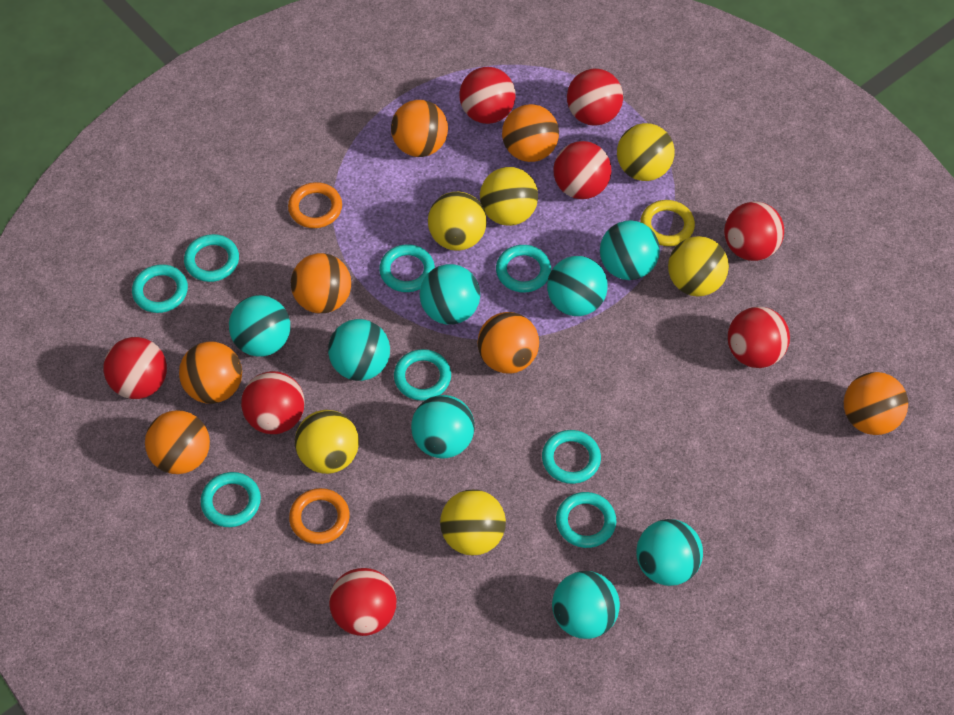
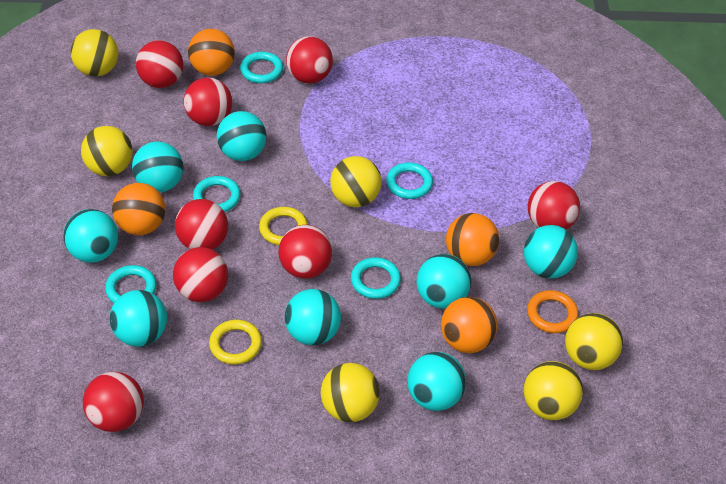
orange ball: [145,410,210,474] [179,341,242,404] [291,253,351,313] [391,100,448,157] [477,312,539,373] [502,104,559,162] [844,372,908,435] = 7 -> [112,183,165,235] [188,29,235,76] [441,297,498,353] [446,213,499,266] = 4
orange ring: [288,182,342,228] [289,488,350,544] = 2 -> [527,290,578,333] = 1
turquoise ring: [132,264,188,313] [184,234,239,282] [200,472,261,527] [379,244,435,292] [394,349,451,401] [496,245,551,292] [542,430,601,484] [556,492,616,548] = 8 -> [105,265,157,303] [193,176,241,212] [240,52,283,83] [351,257,401,299] [386,162,433,199] = 5
yellow ring: [640,200,695,246] = 1 -> [209,320,262,364] [259,207,308,245] = 2

